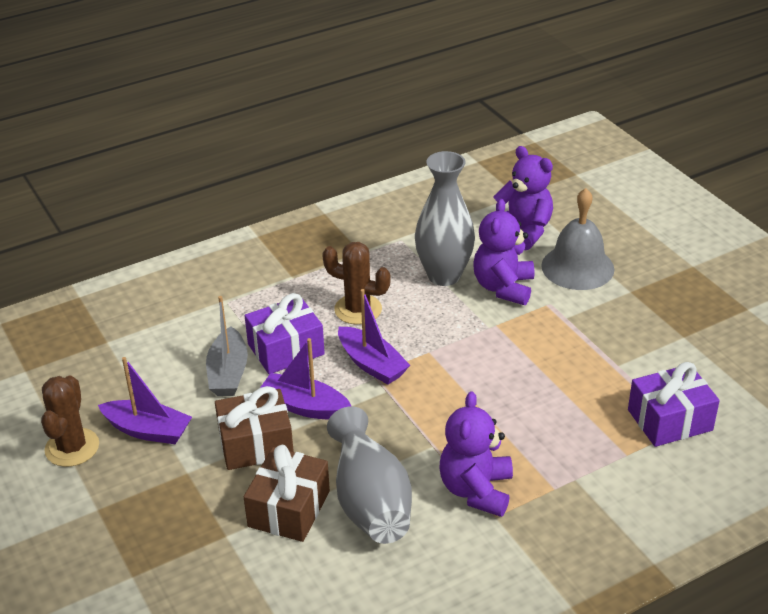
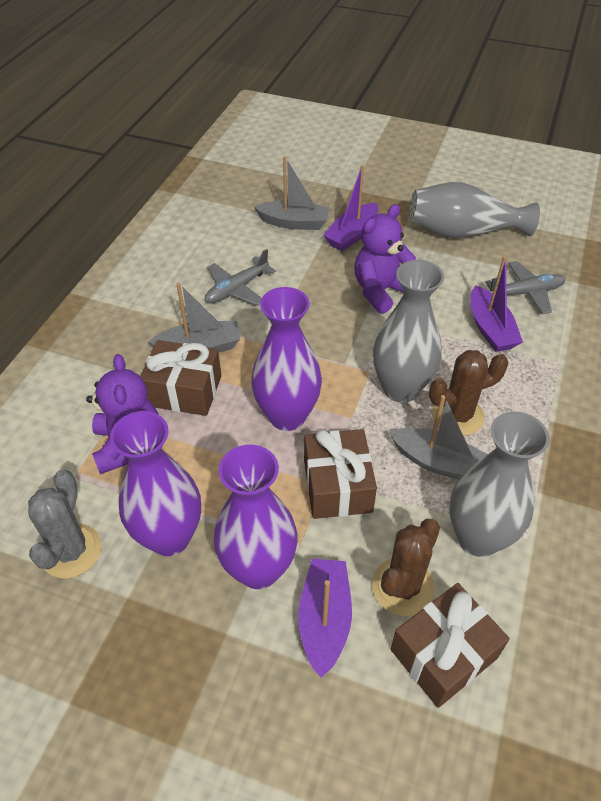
brown gift: [215,386,294,470] [244,445,330,542] = 2 -> [140,340,221,416] [304,429,377,519] [391,583,510,708] = 3
grey bell: [541,188,615,290] = 1 -> none = 0
grey boat: [206,296,248,396] = 1 -> [149,283,240,353] [254,157,330,230] [389,395,488,479] = 3
grey cactus: none = 0 -> [28,469,102,578] = 1
grey plane: none = 0 -> [205,249,276,306] [485,261,565,314] = 2
grey vase: [327,406,412,544] [415,151,475,286] = 2 -> [373,260,444,403] [409,182,540,238] [449,412,550,557] = 3
purple gift: [245,293,325,374] [628,362,720,447] = 2 -> none = 0
purple teddy bear: [440,391,513,517] [473,199,534,305] [493,146,553,251] = 3 -> [86,354,158,474] [354,204,416,314] = 2
purple vase: none = 0 -> [110,411,201,556] [213,445,297,589] [251,287,322,431] = 3

